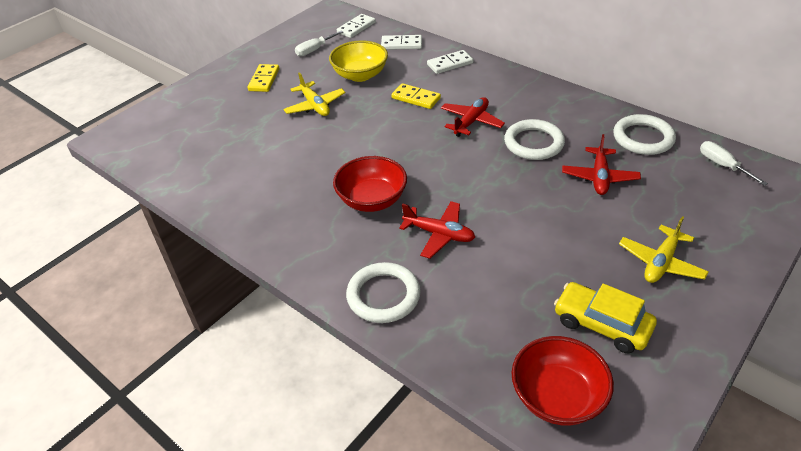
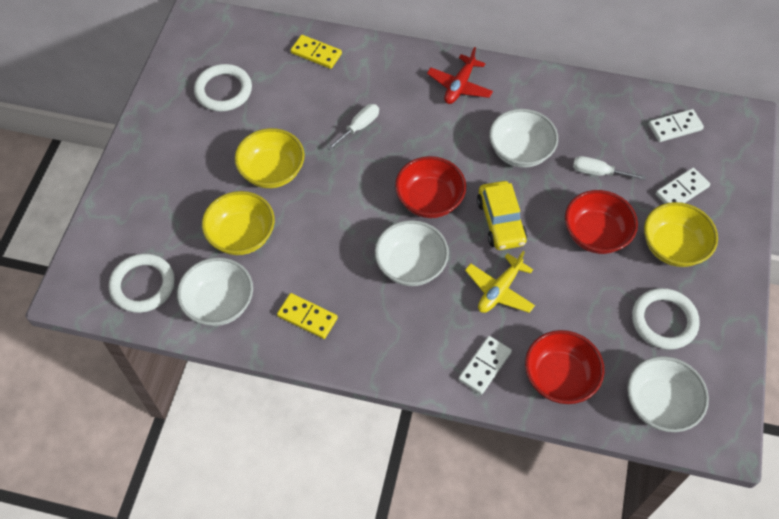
red bowl: [333,156,407,212] [511,336,614,426] = 2 -> [395,156,466,218] [525,330,604,404] [565,190,638,254] = 3
red plane: [399,201,475,259] [441,97,505,137] [562,134,641,195] = 3 -> [427,47,493,104] = 1
white bowl: none = 0 -> [177,257,253,326] [375,220,449,286] [489,109,558,168] [627,356,709,432] = 4
yellow bowl: [329,40,388,82] = 1 -> [202,191,275,255] [234,128,305,188] [644,202,718,267] = 3
yellow plane: [283,72,345,116] [619,216,709,283] = 2 -> [465,251,535,313] = 1

